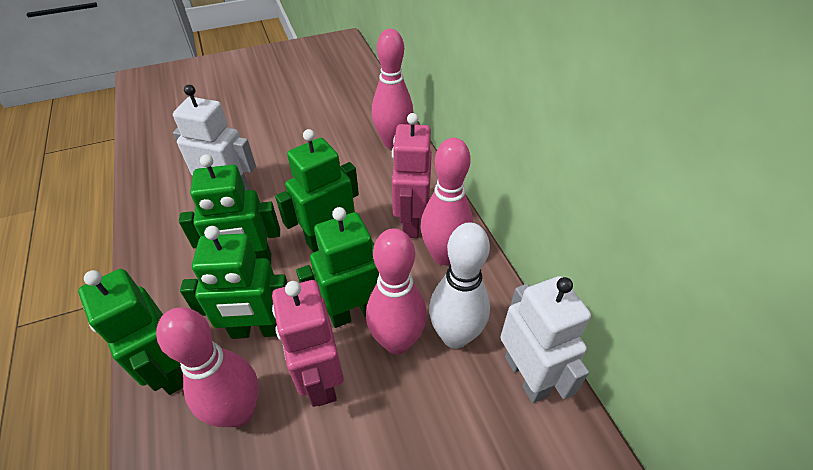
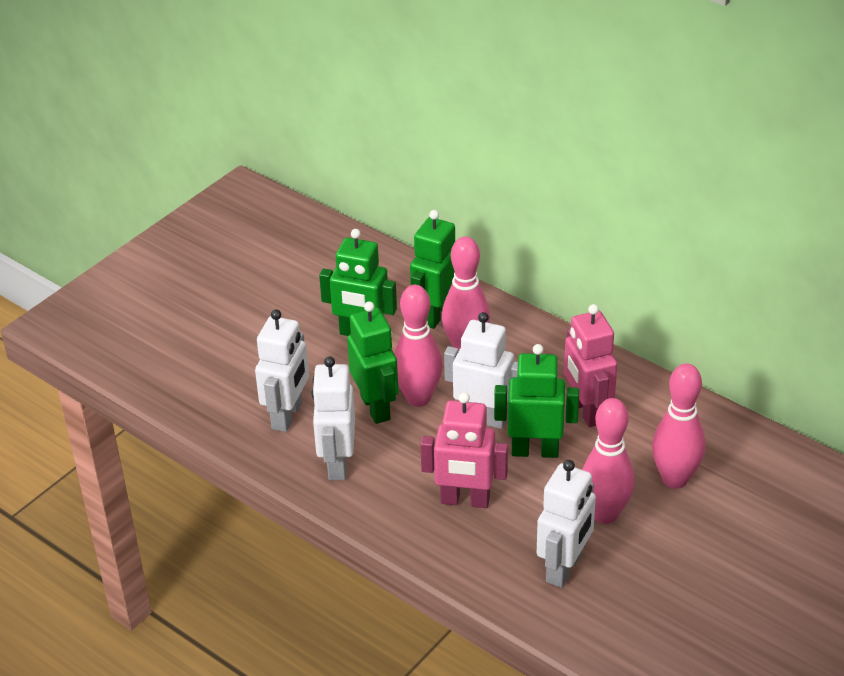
green robot: [78,269,183,395] [179,154,280,264] [180,226,288,339] [275,129,359,252] [296,207,379,328] = 5 -> [319,229,397,336] [347,301,399,424] [410,210,455,329] [494,344,579,458] = 4
white bowling pin: [429,222,490,349] = 1 -> none = 0
white robot: [173,85,256,191] [500,276,591,403] = 2 -> [255,310,309,432] [311,356,355,480] [444,312,518,429] [537,460,596,588] = 4

